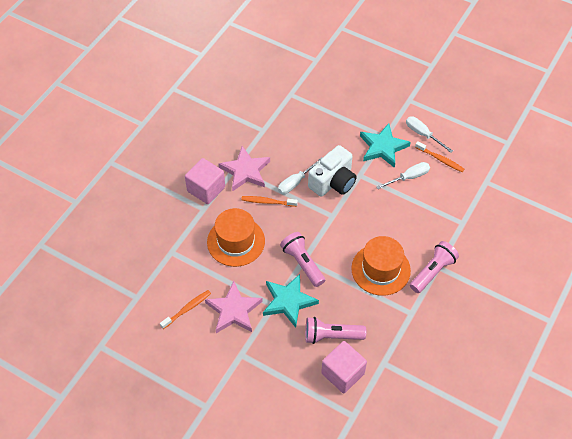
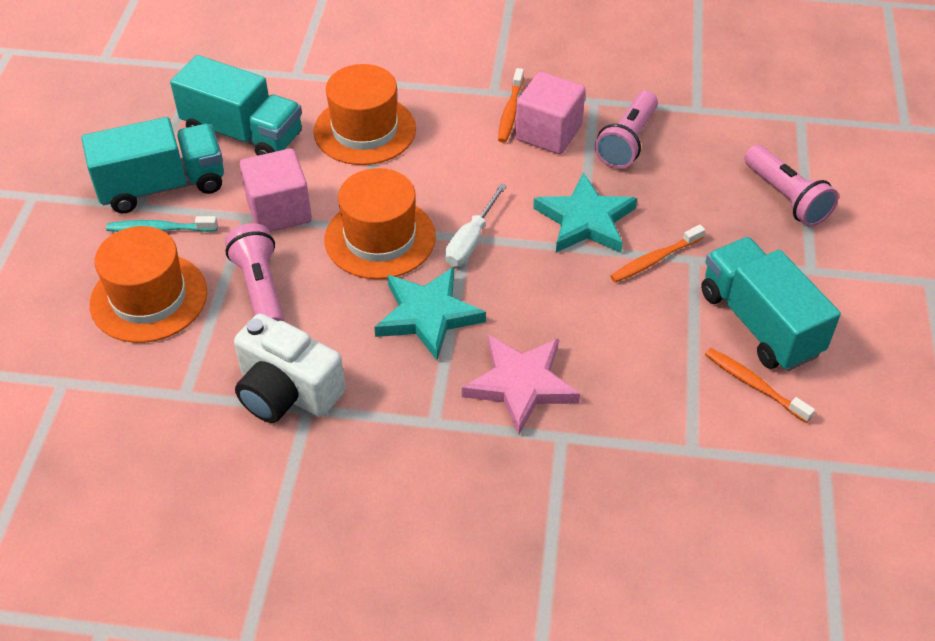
orange hat: [207,208,265,267] [351,236,411,296] = 2 -> [90,226,207,343] [314,64,416,165] [325,168,436,279] = 3
pink star: [205,281,263,333] [218,146,270,191] = 2 -> [462,335,580,435] = 1
turquoise toothbrush: none = 0 -> [106,216,218,232] = 1
turquoise truck: none = 0 -> [81,117,224,213] [170,55,302,156] [701,237,841,371] = 3
white screwdriver: [278,157,322,194] [376,162,430,189] [406,116,453,153] = 3 -> [445,184,507,266] = 1

